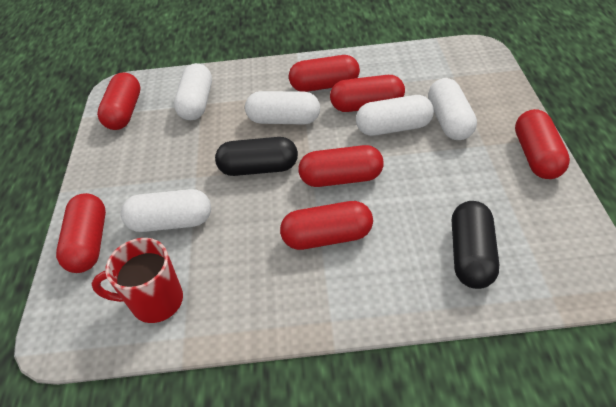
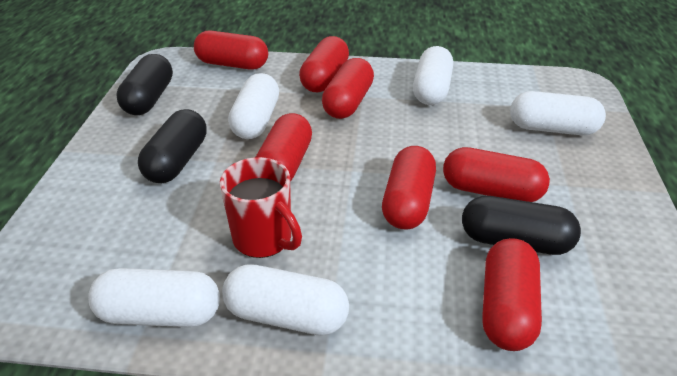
black capsule: [215,137,298,176] [452,201,499,289] = 2 -> [116,54,173,115] [138,109,207,183] [462,196,581,255] = 3

